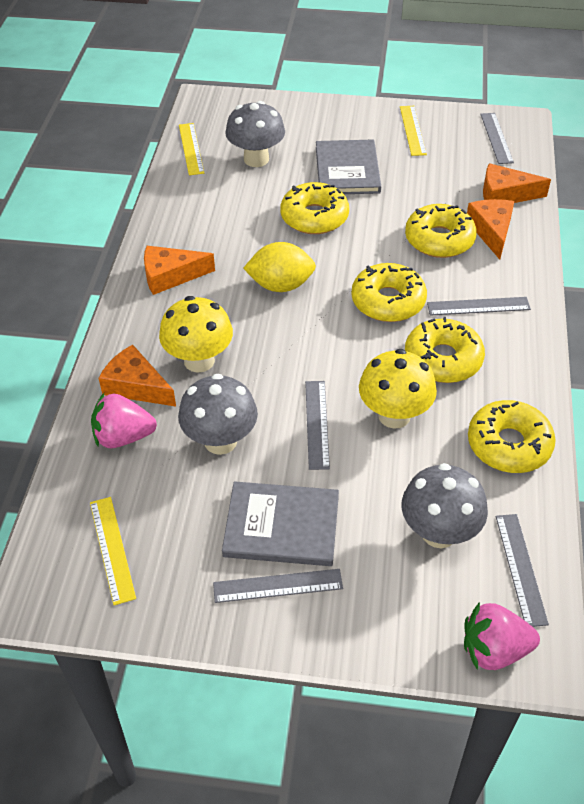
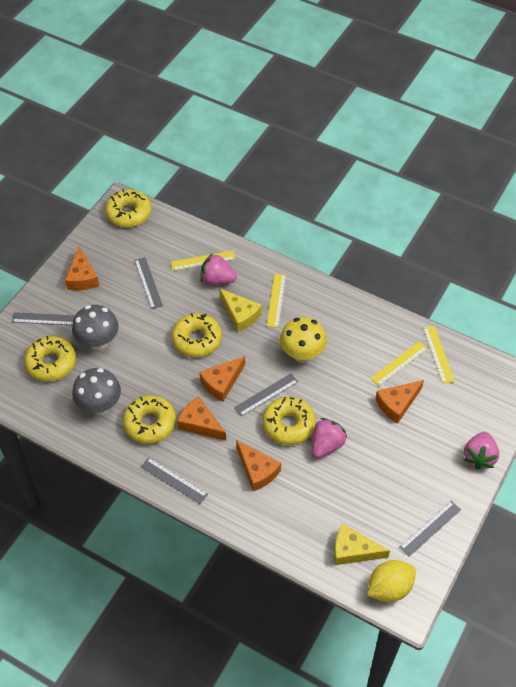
grey book: [222,481,339,566] [316,140,381,194] = 2 -> none = 0
grey mushroom: [178,374,258,455] [225,101,285,167] [401,463,488,548] = 3 -> [72,305,119,350] [72,368,121,415] = 2
orange cheese: [99,345,176,407] [144,246,215,295] [467,199,514,259] [483,163,551,203] = 4 -> [65,246,99,290] [177,396,226,441] [200,356,245,402] [236,440,281,491] [376,380,424,423] = 5
pink strawberry: [91,393,157,448] [464,602,540,670] = 2 -> [201,253,237,285] [312,418,347,458] [463,432,499,470] = 3
yellow cheese: none = 0 -> [220,289,262,332] [334,523,390,565] = 2
yellow mushroom: [159,296,233,373] [359,349,437,429] = 2 -> [280,317,327,363] = 1
yellow ruler: [90,497,136,605] [179,123,204,175] [400,106,427,156] = 3 -> [171,250,236,271] [267,274,286,328] [370,341,428,386] [423,326,455,384] = 4

